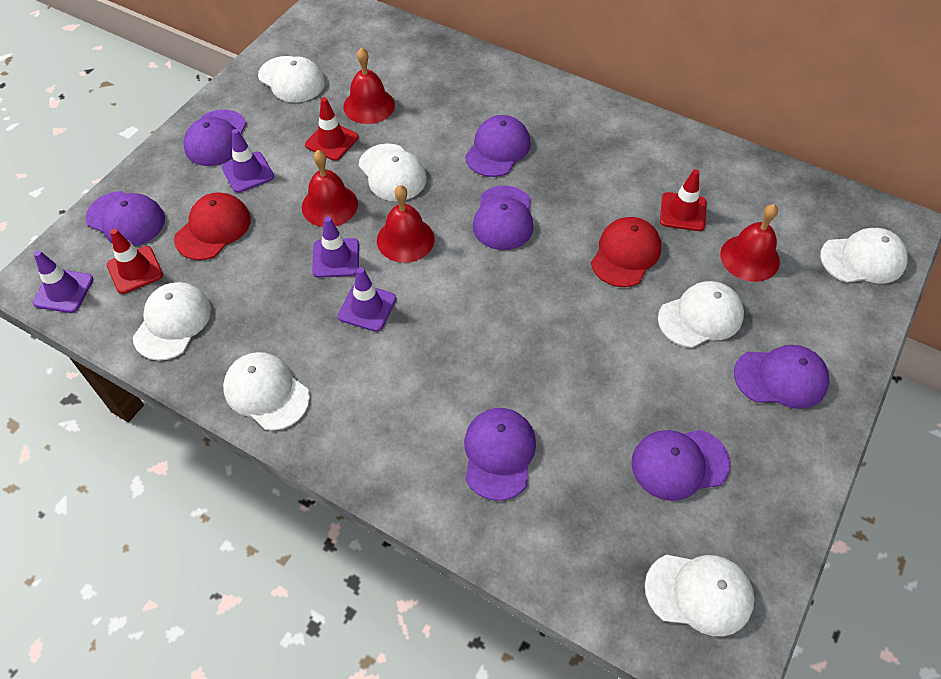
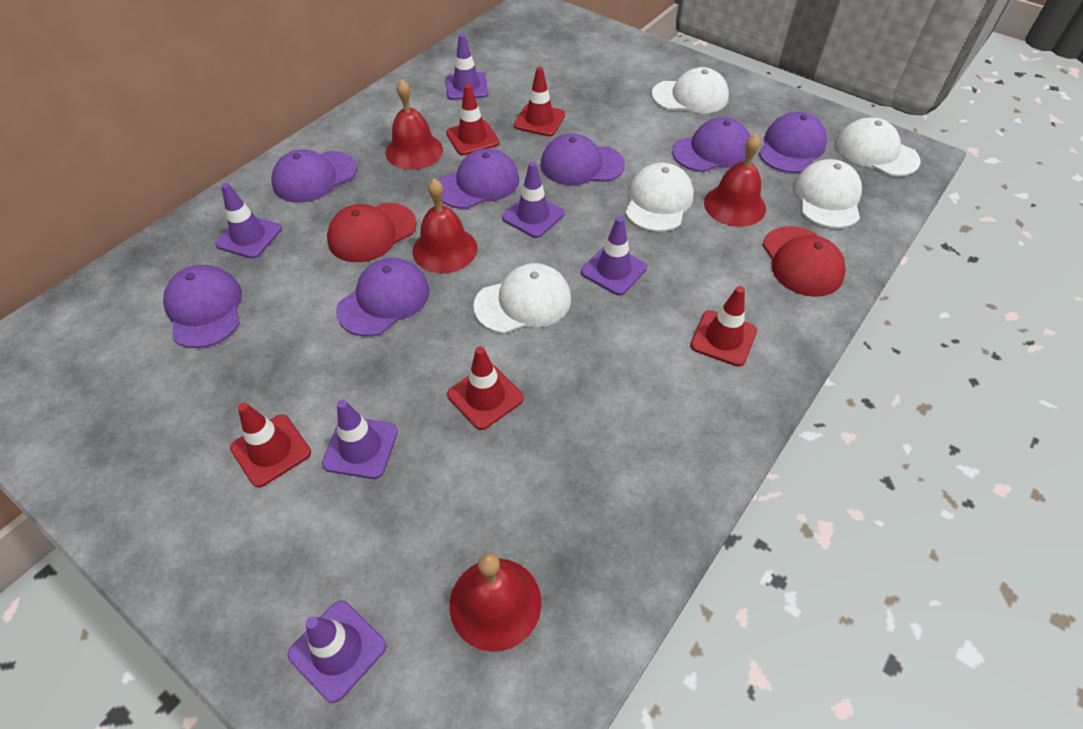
purple traffic cone: [32,250,93,313] [222,129,274,193] [312,217,359,278] [338,267,396,332] = 4 -> [215,183,281,259] [288,600,387,703] [322,399,398,479] [445,34,488,100] [502,162,564,238] [581,216,647,295] = 6
red traffic cone: [107,229,163,294] [305,97,358,161] [660,169,706,231] = 3 -> [230,403,311,487] [446,84,499,155] [447,346,524,430] [514,67,565,136] [690,286,757,367] = 5
white cap: [133,282,211,361] [223,352,310,431] [258,56,325,102] [359,144,427,201] [645,555,755,637] [658,281,744,348] [820,228,908,283] = 7 -> [473,263,571,334] [625,163,694,232] [652,67,729,114] [794,159,862,228] [836,117,920,177] = 5

